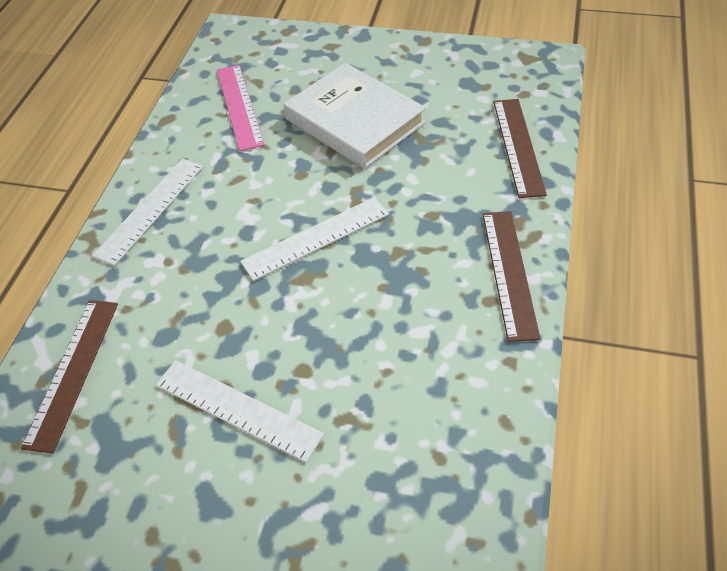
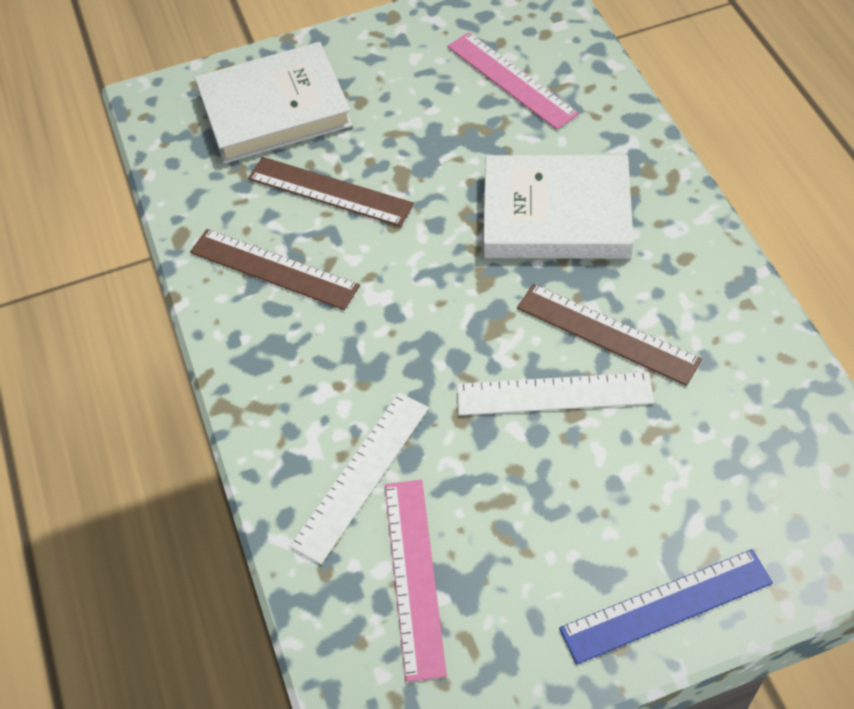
blue ruler: none = 0 -> [559,549,773,664] = 1
pink ruler: [217,65,265,151] = 1 -> [385,480,447,682] [447,32,579,130] = 2
white book: [283,63,426,169] = 1 -> [195,42,353,164] [483,155,634,259] = 2
white ruler: [92,158,204,266] [156,360,324,463] [240,197,389,281] = 3 -> [289,392,429,565] [457,372,654,416] = 2

